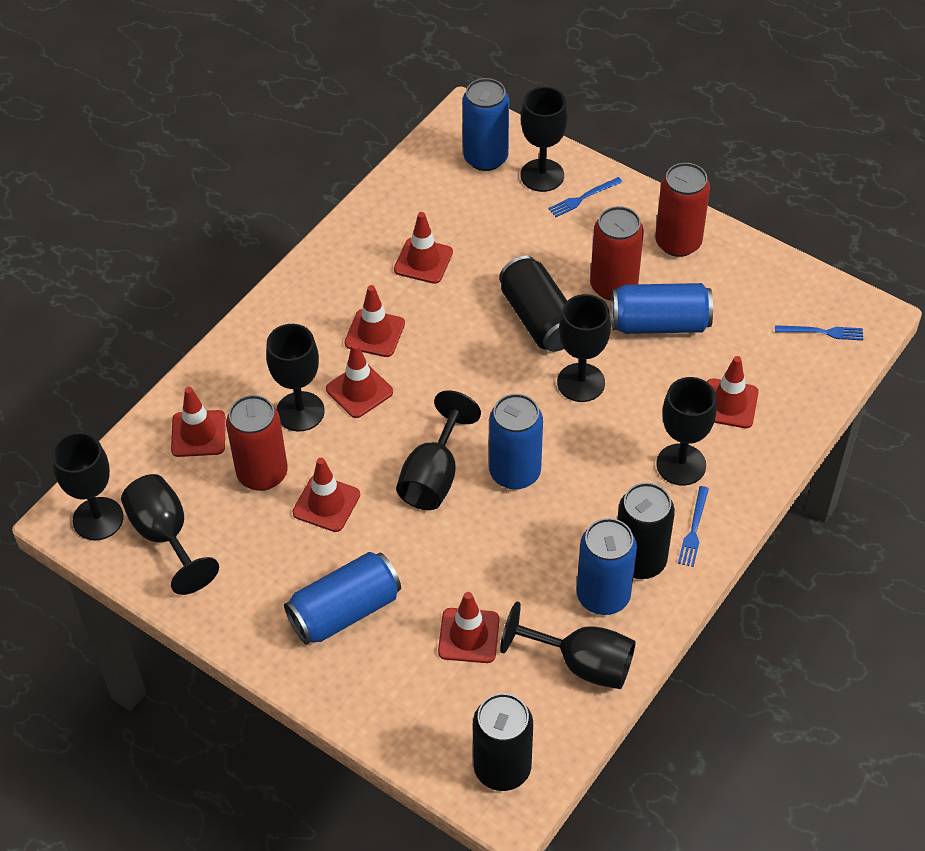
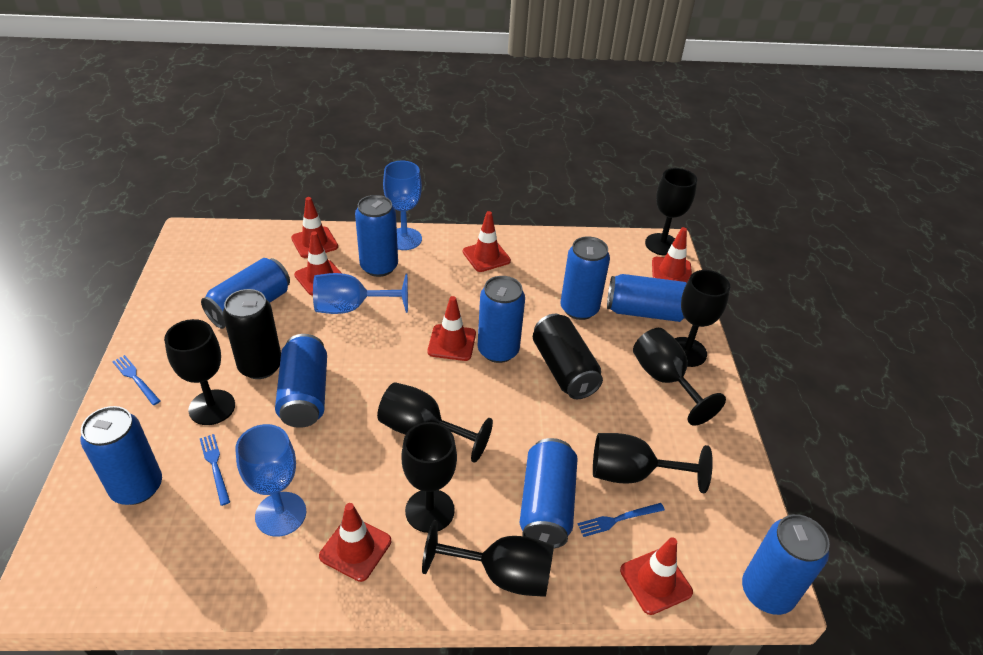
black can: [473,693,533,791] [499,256,567,352] [617,483,675,579] = 3 -> [223,289,281,379] [533,314,603,399] = 2
blue can: [284,552,401,645] [462,78,509,171] [489,394,543,490] [577,518,637,615] [611,283,713,334] = 5 -> [80,406,162,505] [201,258,290,329] [275,334,327,428] [355,195,398,277] [478,276,525,363] [519,438,577,548] [560,236,610,320] [607,274,687,322] [742,514,830,615] = 9
blue goblet: none = 0 -> [235,424,306,537] [313,273,408,314] [383,161,422,250] = 3
red can: [226,395,288,491] [590,206,644,301] [655,163,710,257] = 3 -> none = 0

